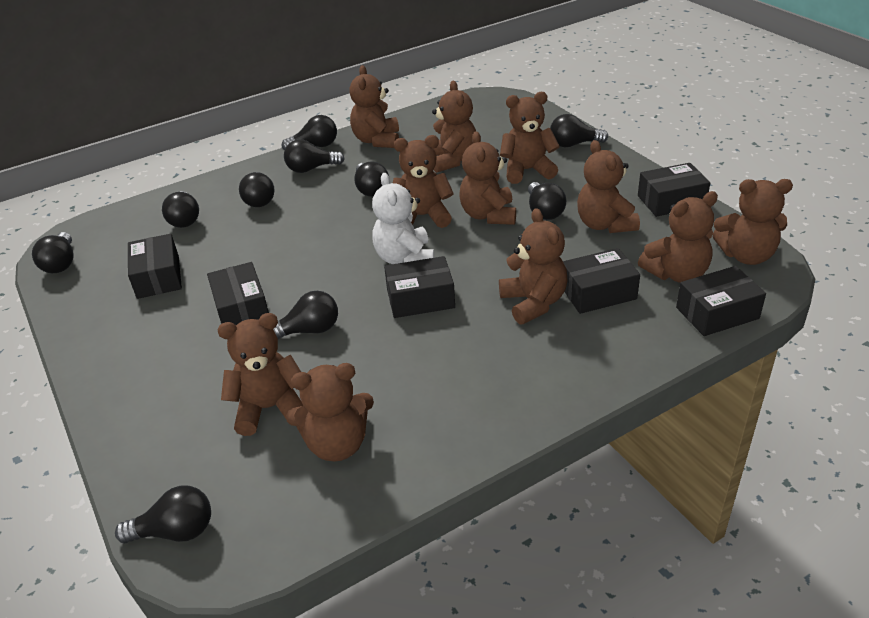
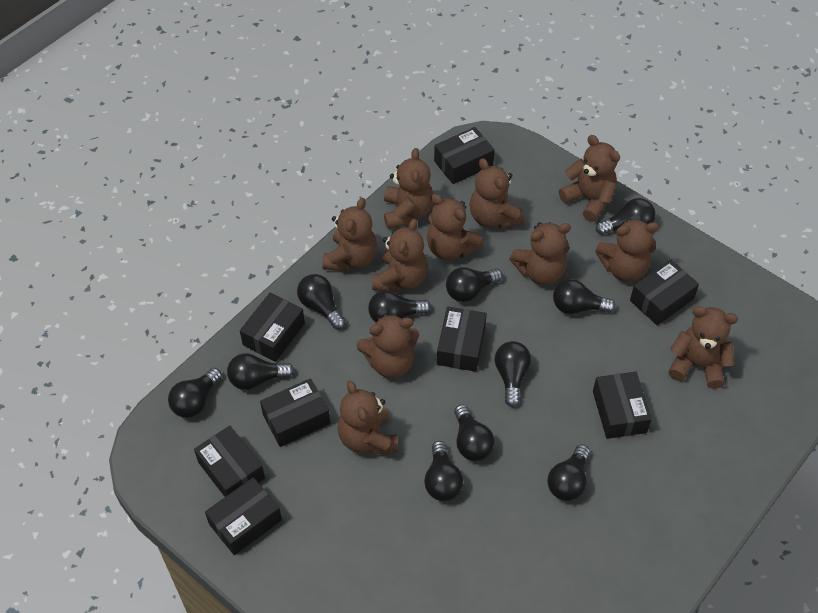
black box: [128,234,182,299] [207,262,269,325] [384,256,455,318] [563,248,640,314] [638,163,710,217] [676,266,766,336] = 6 -> [194,426,265,497] [205,477,282,555] [240,293,305,362] [260,378,330,447] [434,127,495,184] [437,307,487,372] [593,371,652,439] [630,260,699,326] = 8
black light bulb: [32,232,74,273] [115,485,211,543] [162,191,199,228] [239,172,274,207] [273,291,338,339] [282,115,337,150] [284,139,345,173] [354,162,389,197] [528,182,566,220] [550,114,608,147] = 10 -> [168,368,222,418] [227,353,294,390] [297,274,345,329] [368,291,431,322] [424,441,463,501] [446,267,503,302] [454,404,495,461] [495,341,531,407] [547,444,590,501] [553,279,615,314] [596,198,655,235] = 11
white teddy bear: [372,173,434,264] = 1 -> none = 0

